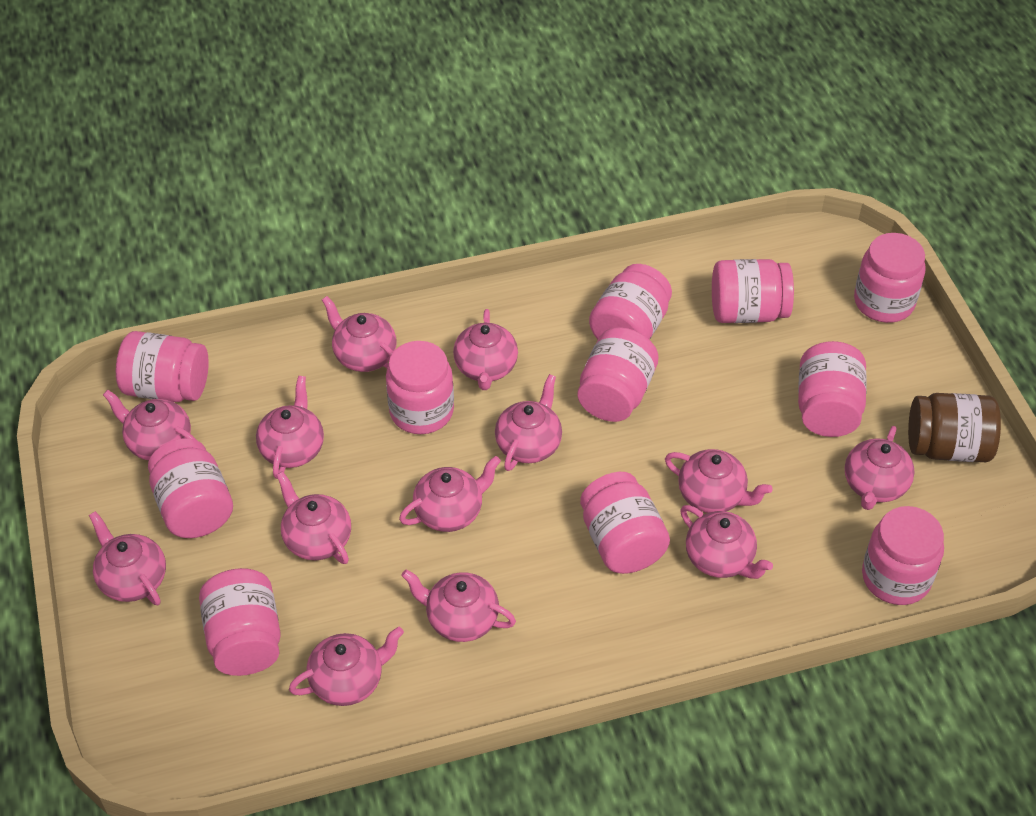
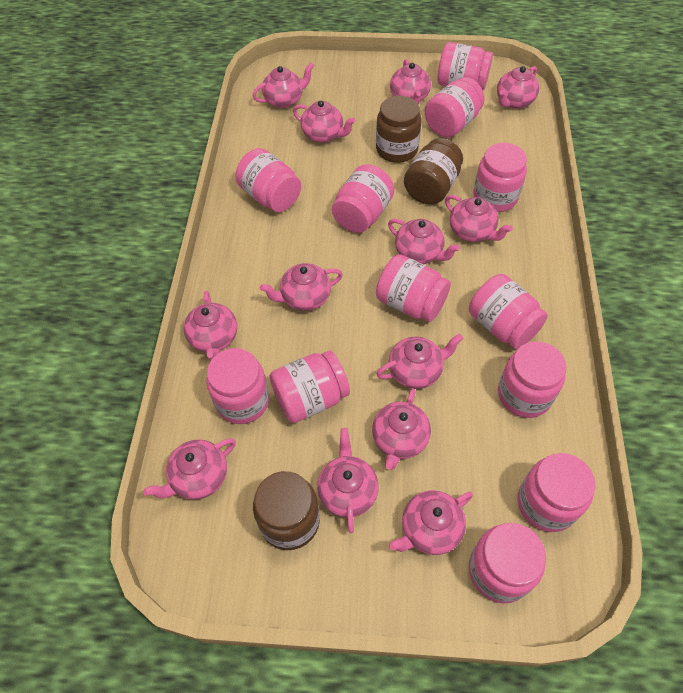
brown jar: [908,393,1001,462] = 1 -> [253,471,320,550] [376,96,421,163] [404,138,463,204] = 3
pink jar: [116,331,209,402] [148,438,233,538] [199,568,281,676] [386,341,454,434] [577,327,659,422] [580,472,670,574] [589,264,672,340] [712,259,794,323] [798,341,867,437] [854,233,926,323] [862,506,944,605] = 11 -> [206,348,269,424] [236,148,301,212] [270,350,350,423] [332,164,394,233] [376,254,451,322] [425,77,485,138] [437,42,493,90] [469,274,548,349] [469,523,546,604] [473,143,527,212] [498,341,566,418] [518,453,596,532] = 12

